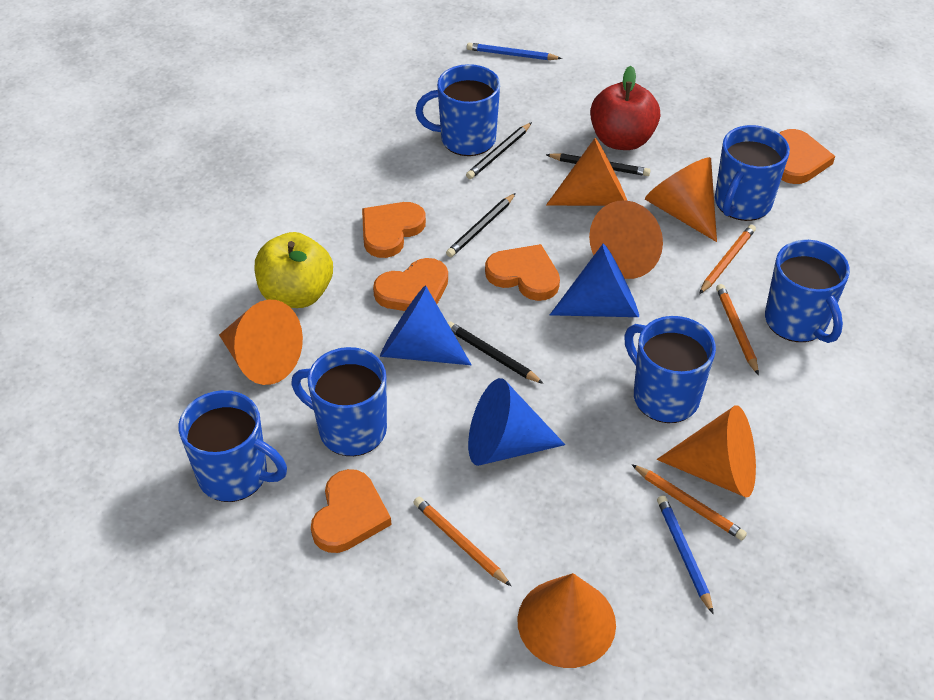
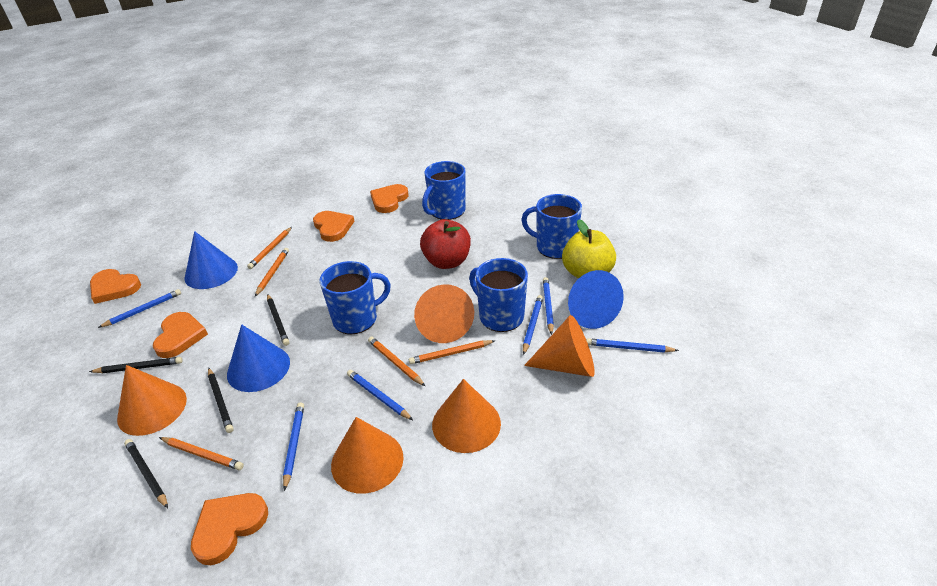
blue mug: [178,390,287,502] [291,347,387,456] [415,64,500,156] [624,316,716,423] [715,125,790,221] [765,240,850,343] = 6 -> [319,261,391,334] [422,161,466,220] [469,258,528,332] [521,194,582,259] = 4
blue pencil: [467,43,562,60] [657,495,714,614] = 2 -> [98,289,181,328] [283,402,304,491] [347,370,413,420] [523,295,543,355] [543,277,554,335] [586,338,679,353] = 6
orange cone: [219,300,303,385] [517,573,616,668] [546,138,627,206] [589,200,663,279] [645,157,717,242] [657,405,756,497] = 6 -> [117,365,187,436] [331,417,404,494] [414,284,474,343] [432,379,501,453] [524,315,595,377] = 5
orange pencil: [413,497,511,586] [631,464,747,540] [699,225,756,294] [716,284,759,375] = 4 -> [159,437,244,470] [247,227,292,269] [255,248,289,296] [368,336,425,386] [409,340,495,364] = 5

